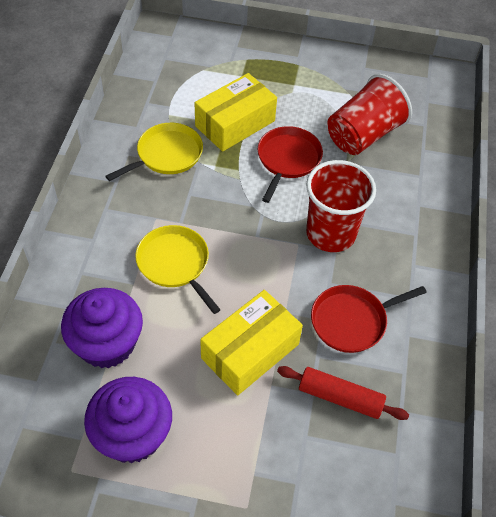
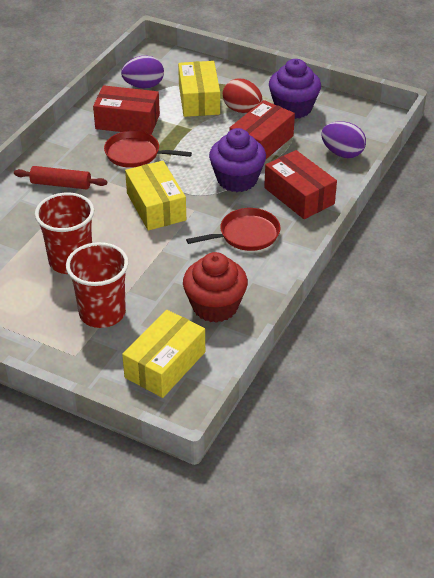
purple egg: none = 0 -> [121,56,164,88] [321,121,366,158] = 2
red box: none = 0 -> [93,85,160,135] [229,100,295,159] [264,150,337,219] = 3
red cupcake: none = 0 -> [183,252,248,323] = 1
red egg: none = 0 -> [223,79,263,113] = 1
yellow box: [195,73,277,152] [200,290,303,396] = 2 -> [122,310,205,398] [125,161,186,231] [178,61,220,117] = 3
yellow pan: [106,123,203,181] [135,225,221,314] = 2 -> none = 0

